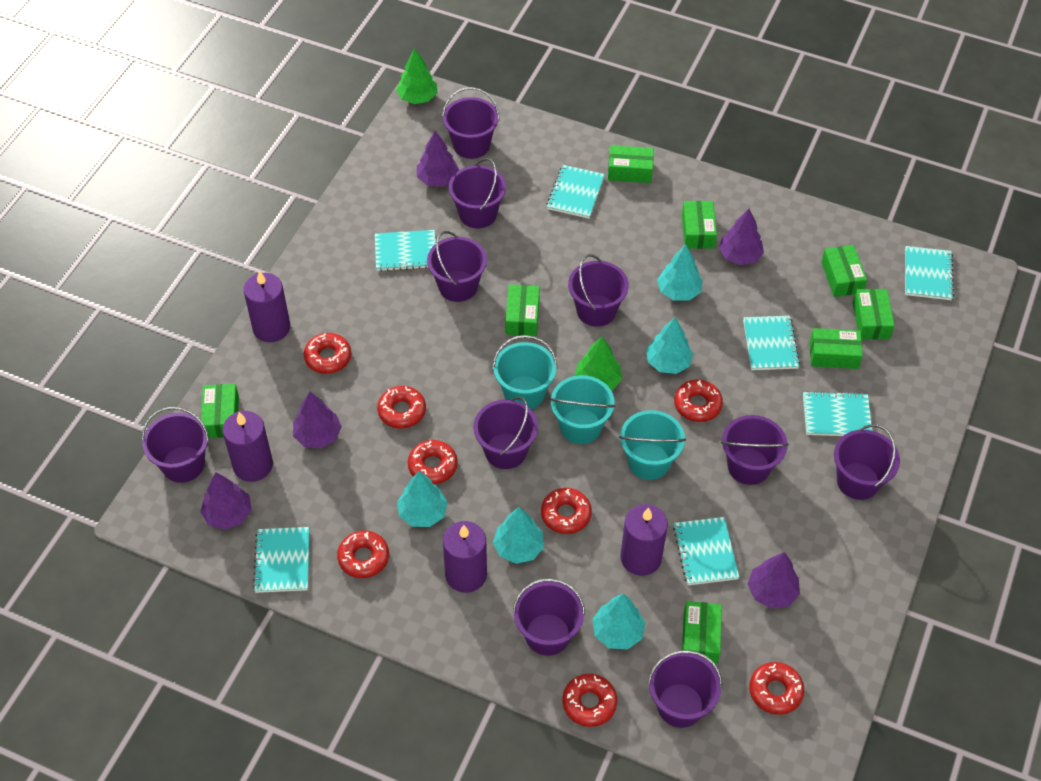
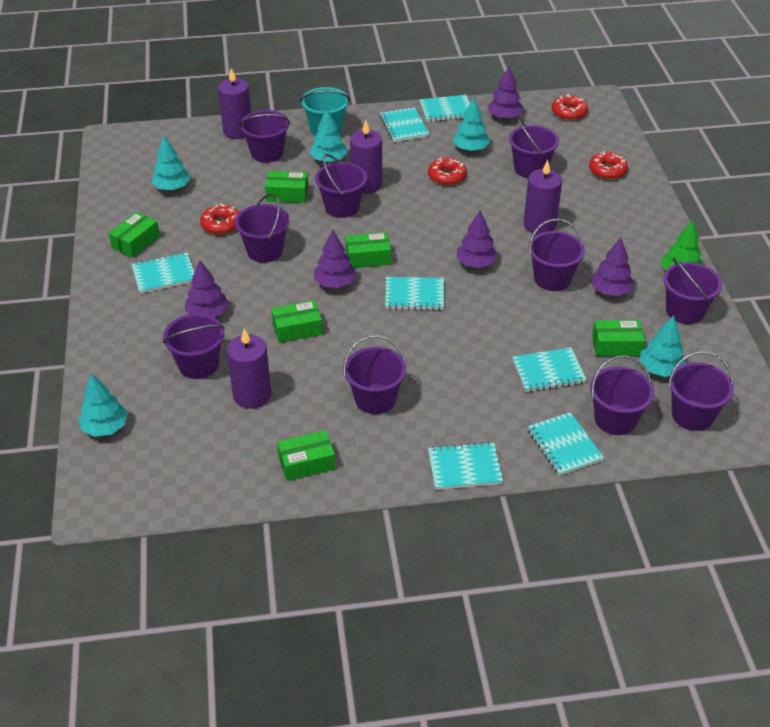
green box: [201,384,239,438] [506,285,540,336] [608,145,654,183] [682,201,717,249] [682,601,722,664] [810,328,863,369] [821,245,867,297] [853,289,895,339] = 8 -> [109,212,160,258] [265,171,308,203] [271,300,323,343] [277,430,336,481] [346,232,391,268] [592,320,645,356] = 6
green tree: [396,48,437,104] [575,336,622,390] = 2 -> [661,220,703,271] = 1
red donut: [304,333,351,374] [337,530,389,578] [377,386,426,428] [408,440,458,484] [541,488,592,534] [562,674,617,727] [674,380,723,422] [749,662,805,715] = 8 -> [200,204,239,235] [428,158,467,185] [552,94,588,120] [589,151,628,179] = 4
turquoise bucket: [492,335,558,409] [550,375,616,444] [619,410,686,480] = 3 -> [300,87,350,136] = 1

